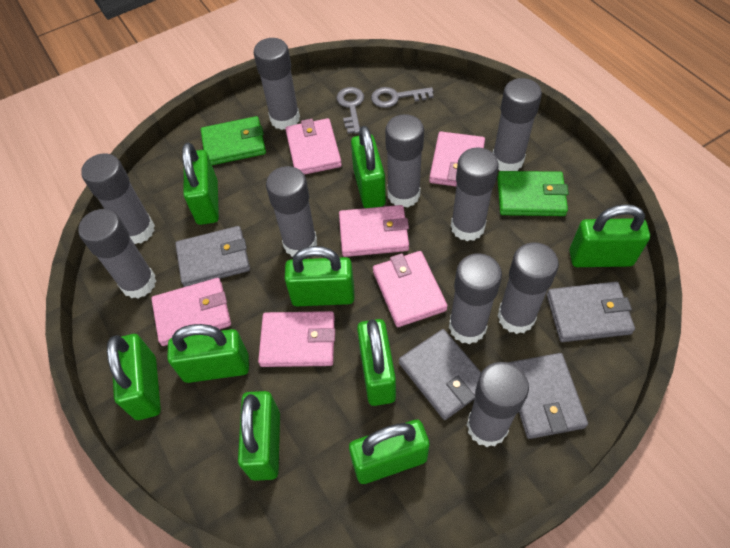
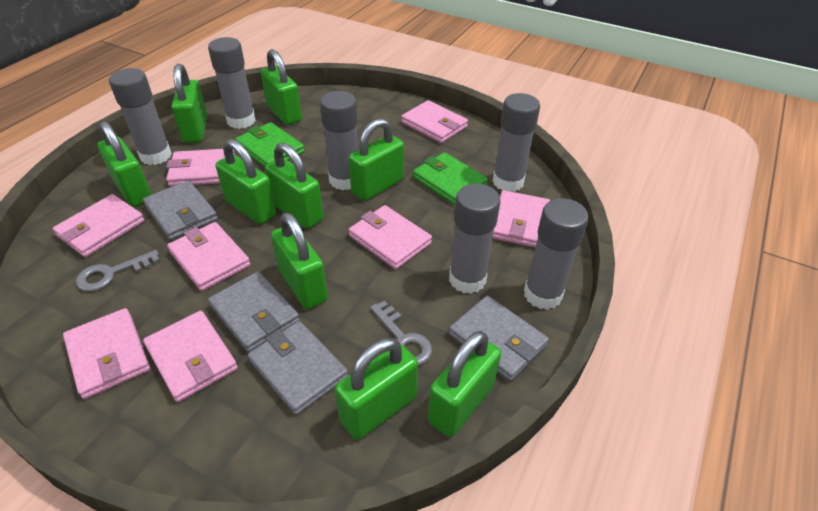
grey glue stick: [78,209,156,298] [81,154,155,244] [254,38,300,130] [266,166,317,257] [385,114,424,207] [449,253,502,344] [451,147,499,241] [467,362,529,447] [493,78,542,171] [498,242,559,334] = 10 -> [109,68,172,165] [208,37,256,129] [320,91,358,190] [449,184,500,294] [493,93,540,192] [524,198,589,310] = 6
pink wallet: [151,278,231,346] [258,311,335,367] [285,118,342,175] [339,205,409,257] [373,251,448,327] [429,132,485,186] = 6 -> [53,194,145,257] [63,308,150,399] [143,311,238,402] [166,149,235,187] [167,222,251,291] [349,205,432,269] [401,100,468,143] [493,190,550,247] = 8

